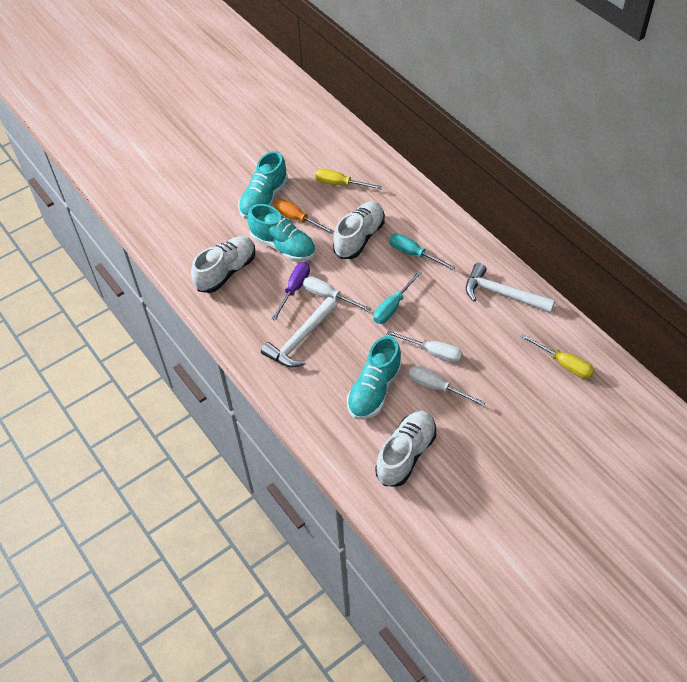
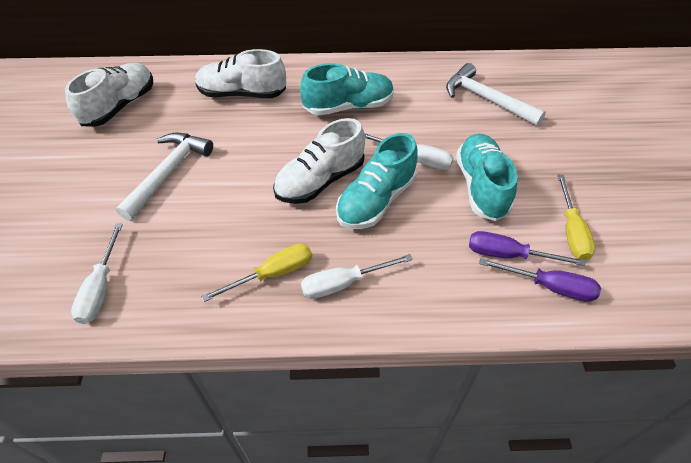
orange screwdriver: [274,199,334,234] = 1 -> none = 0
purple screwdriver: [272,262,310,321] = 1 -> [469,231,585,266] [479,258,601,302] = 2
turquoise screwdriver: [373,271,422,324] [389,234,455,270] = 2 -> none = 0

